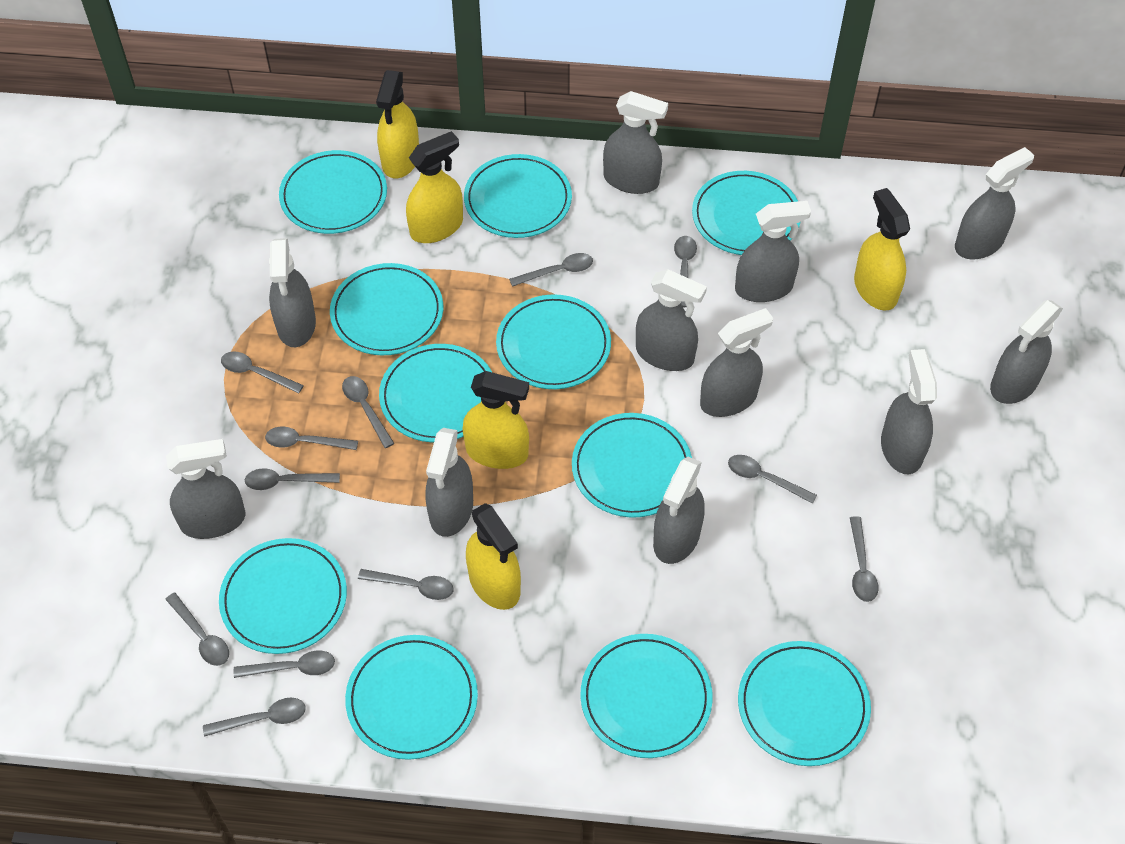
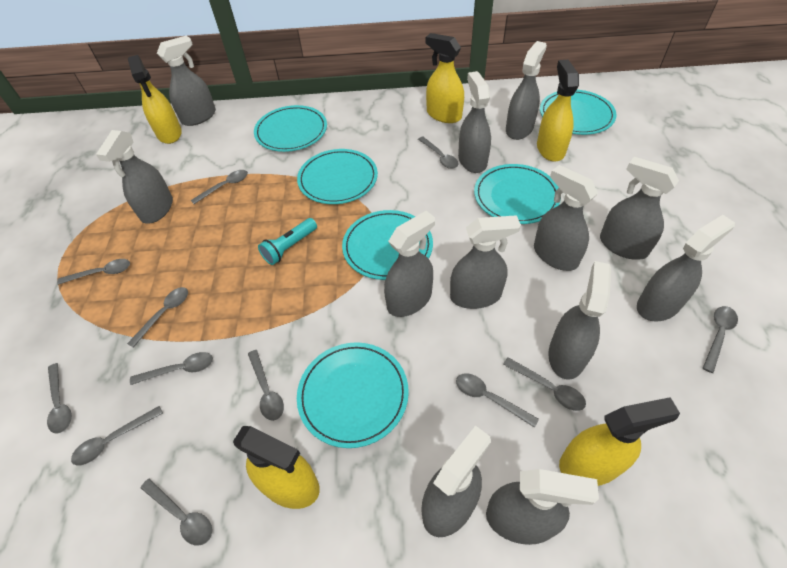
grey spray bottle: [166,439,245,539] [269,238,316,347] [425,428,473,537] [603,91,668,194] [636,269,707,371] [653,457,705,564] [700,308,773,417] [735,201,811,302] [881,349,937,474] [955,147,1034,259] [990,300,1063,404] = 11 -> [96,130,173,223] [157,36,216,126] [384,211,435,317] [421,426,491,537] [450,215,521,309] [458,71,491,173] [486,469,599,545] [506,41,547,140] [534,165,598,271] [548,261,611,380] [600,157,679,260] [637,215,735,321] = 12
turquoise flashlight: none = 0 -> [258,218,317,265] = 1
turquoise plate: [219,538,347,654] [279,150,387,234] [330,263,443,355] [345,635,478,760] [379,344,492,443] [464,154,572,238] [496,294,611,389] [572,413,692,518] [580,634,713,758] [692,171,800,255] [738,641,871,766] = 11 -> [254,105,327,152] [297,149,378,204] [297,342,409,448] [342,210,433,280] [474,164,561,224] [540,90,617,135] = 6

